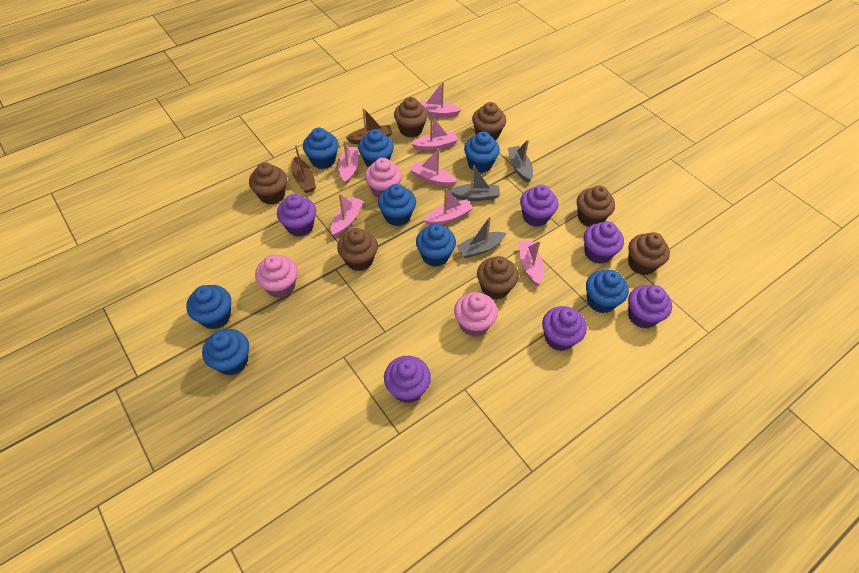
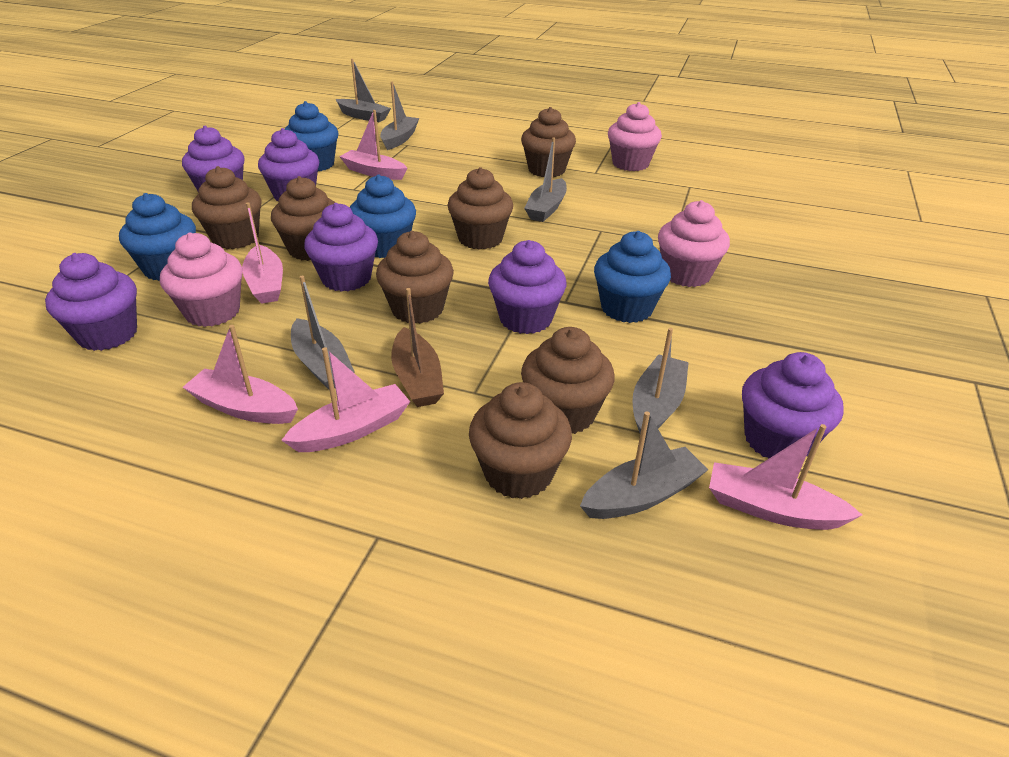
blue cupcake: [186,285,231,329] [202,329,249,375] [303,128,339,169] [358,129,394,167] [378,184,416,226] [416,224,456,267] [464,131,500,173] [586,270,629,313] = 8 -> [119,193,196,281] [285,101,338,171] [349,174,416,258] [594,231,671,323] = 4
brown boat: [292,145,316,193] [346,108,393,144] = 2 -> [391,288,444,407] = 1
grey boat: [450,165,500,201] [456,217,507,258] [508,140,533,183] = 3 -> [291,276,355,390] [336,59,391,122] [380,82,419,150] [524,137,567,222] [580,411,708,519] [633,328,689,433] = 6
pink boat: [330,193,364,237] [338,140,358,184] [410,149,457,186] [411,115,458,151] [418,82,461,117] [424,188,473,225] [519,240,544,286] = 7 -> [183,325,298,424] [242,202,283,304] [281,347,410,452] [339,110,407,180] [709,424,862,530] = 5

